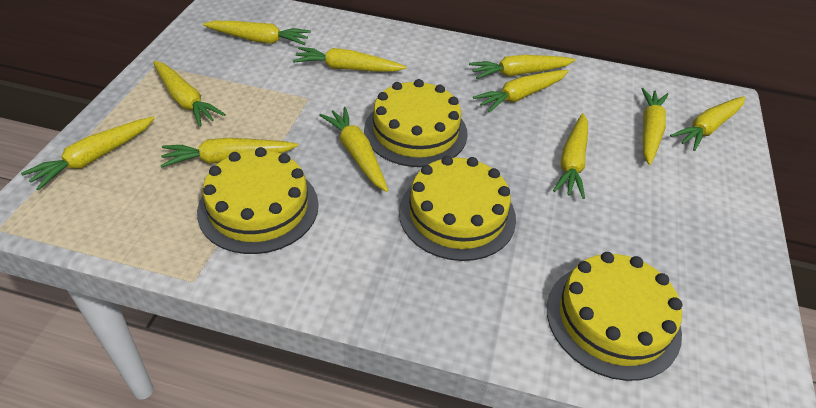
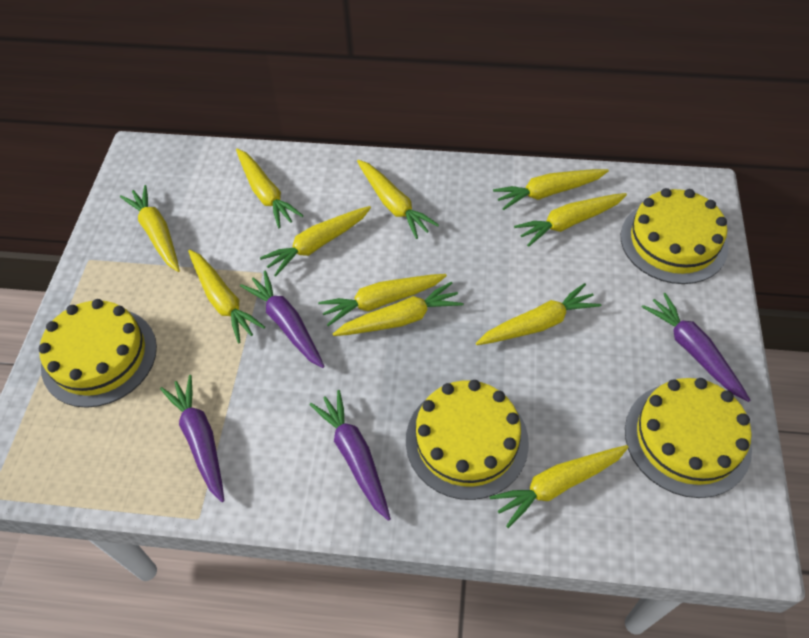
purple carrot: none = 0 -> [160,375,224,502] [240,271,325,368] [310,390,391,521] [642,293,750,402] = 4

